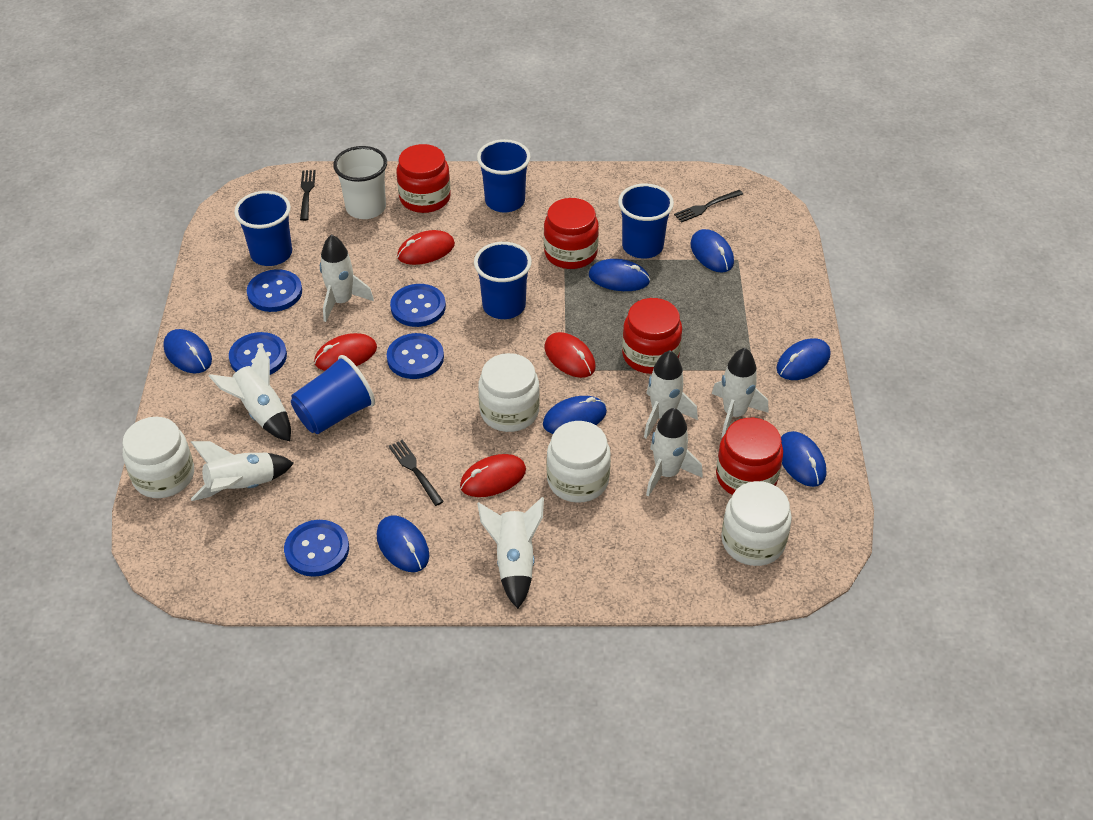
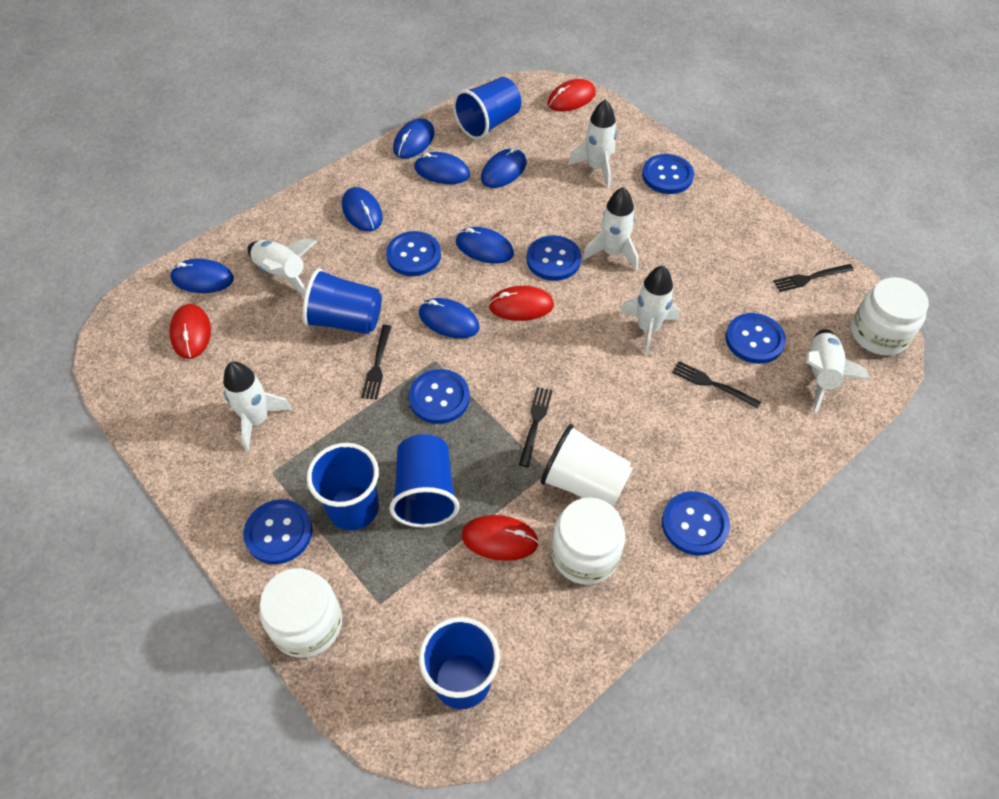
black fork: [300,170,316,221] [389,440,444,506] [674,190,743,223] = 3 -> [361,325,392,400] [519,387,553,467] [672,361,761,409] [773,264,854,292] = 4
blue button: [229,332,287,375] [247,269,302,312] [284,520,349,577] [387,333,444,379] [390,284,446,327] = 5 -> [243,499,313,564] [386,231,441,276] [409,369,470,424] [527,235,581,281] [642,154,694,194] [662,491,730,556] [725,313,786,364] = 7
red jar: [397,144,451,213] [544,198,599,269] [622,298,682,374] [716,418,783,495] = 4 -> none = 0
white jar: [123,417,194,498] [478,353,540,432] [547,421,611,503] [721,481,792,566] = 4 -> [260,568,342,658] [551,497,625,585] [851,277,929,356] = 3
white rocket: [191,441,294,501] [209,344,291,441] [320,234,374,322] [477,497,544,609] [644,350,698,439] [646,408,703,497] [712,348,768,438] = 7 -> [223,361,292,451] [247,238,317,295] [568,100,617,187] [583,187,638,270] [620,266,680,356] [806,329,870,412] = 6

